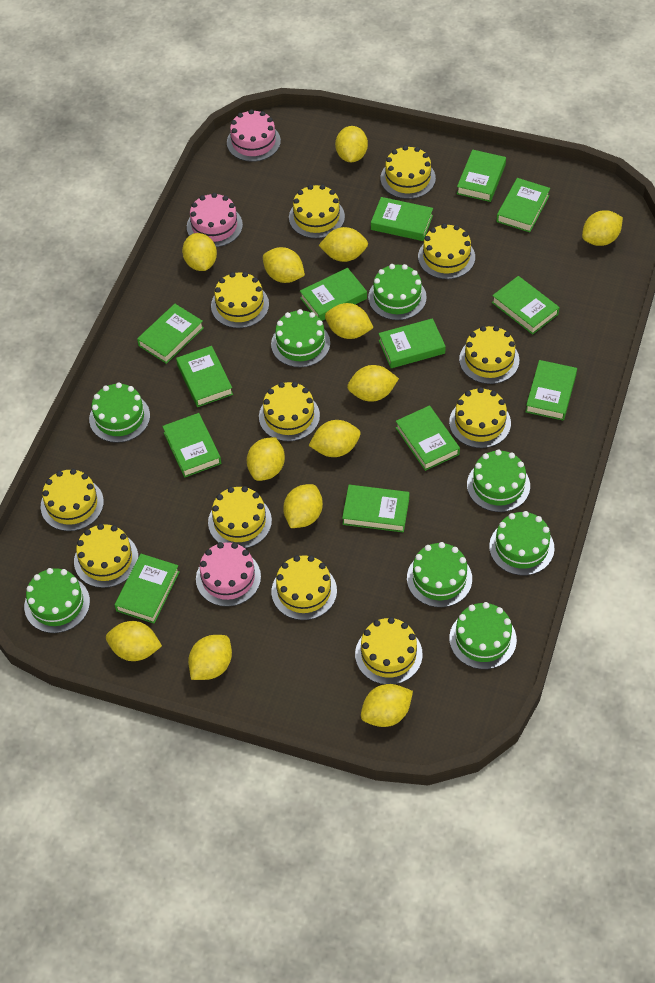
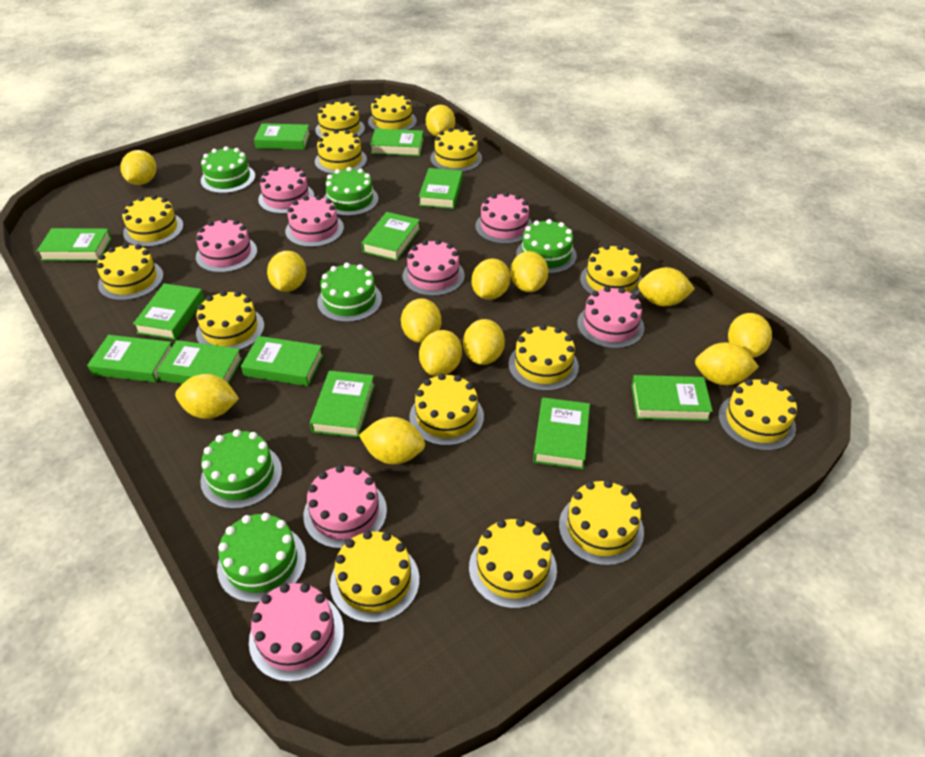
green book: [114,554,180,623] [137,304,204,364] [162,413,221,478] [176,346,233,407] [300,268,367,321] [342,485,409,532] [371,197,433,241] [378,318,446,368] [396,405,460,471] [457,150,506,202] [492,276,559,335] [496,178,550,232] [525,360,577,421] = 13 -> [37,228,112,261] [87,335,171,382] [133,283,204,340] [157,340,243,384] [241,336,323,386] [254,123,310,150] [310,371,375,438] [361,212,420,261] [370,129,424,156] [419,168,463,209] [533,397,590,469] [632,375,713,421] = 12
green cake: [24,568,90,633] [89,382,150,443] [271,309,330,367] [368,264,427,320] [407,542,472,607] [449,602,517,669] [467,449,530,512] [489,511,555,575] = 8 -> [200,429,282,509] [201,146,255,194] [217,513,306,603] [317,263,382,322] [324,167,379,216] [516,219,577,274] = 6
pink cake: [187,193,243,247] [196,542,261,607] [227,109,281,162] = 3 -> [196,218,257,273] [249,583,344,682] [258,165,314,214] [285,195,344,247] [303,465,387,549] [403,239,465,296] [475,192,533,244] [577,286,644,349] = 8
yellow cake: [41,469,104,531] [74,524,138,588] [208,486,272,548] [211,272,269,328] [259,382,320,441] [271,555,337,620] [289,185,345,238] [355,617,423,684] [380,146,436,199] [418,224,475,279] [449,387,511,448] [459,326,519,384] = 12 -> [97,243,164,301] [122,195,183,247] [196,290,264,350] [315,100,365,138] [315,129,367,174] [330,531,419,623] [368,92,417,130] [409,373,484,446] [430,128,482,172] [469,518,557,609] [509,324,579,391] [559,480,644,566] [580,244,642,295] [718,378,797,451] = 14

